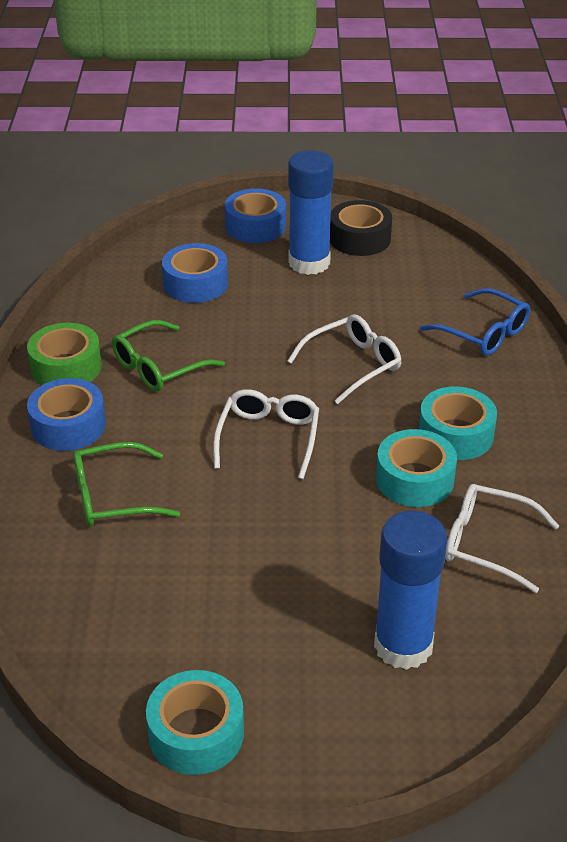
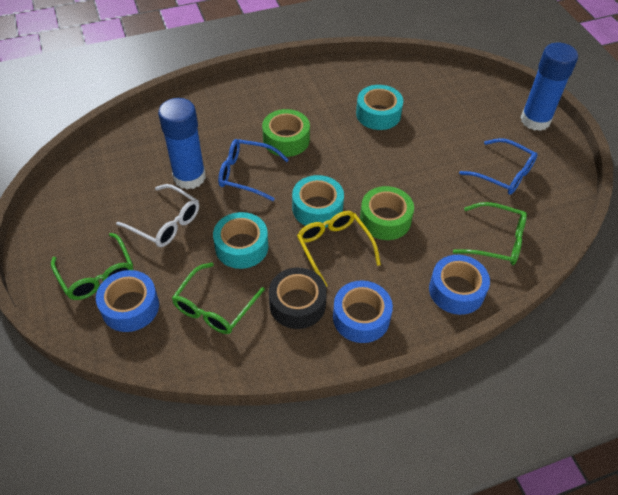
blue glasses: [420,288,530,356] = 1 -> [218,139,289,201] [459,138,538,195] = 2
green glasses: [73,442,180,527] [112,320,225,392] = 2 -> [51,233,133,300] [172,263,265,334] [453,202,527,265] = 3
green tape: [27,323,102,385] = 1 -> [262,109,310,157] [360,186,414,240] = 2
white glasses: [213,389,319,479] [288,314,401,404] [445,484,559,593] = 3 -> [116,184,199,247] = 1
yellow glasses: none = 0 -> [297,211,381,287] = 1

